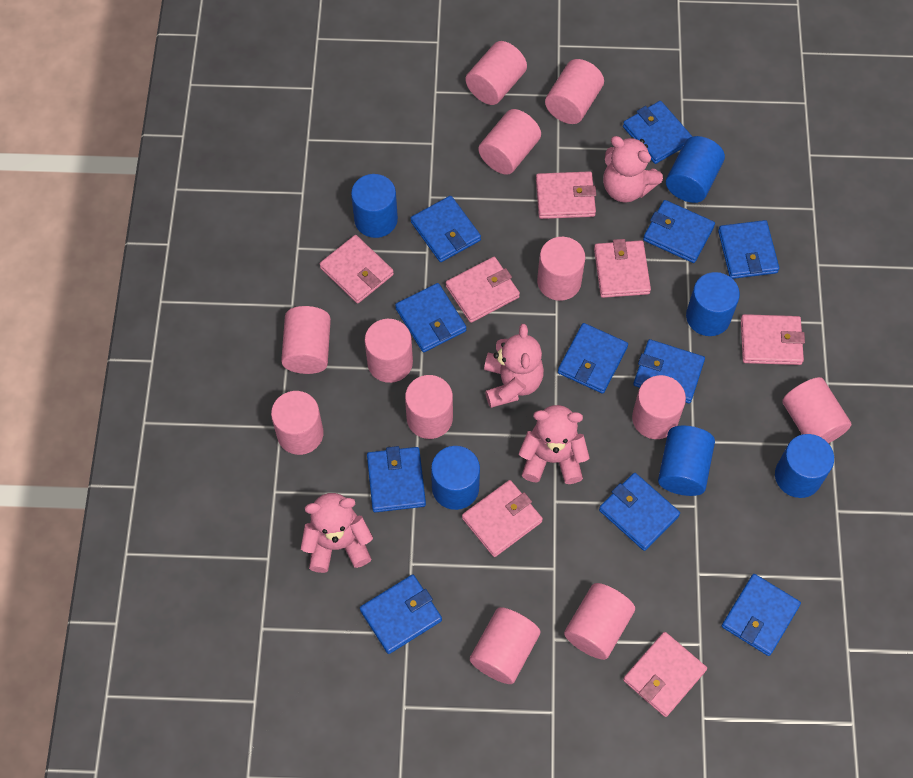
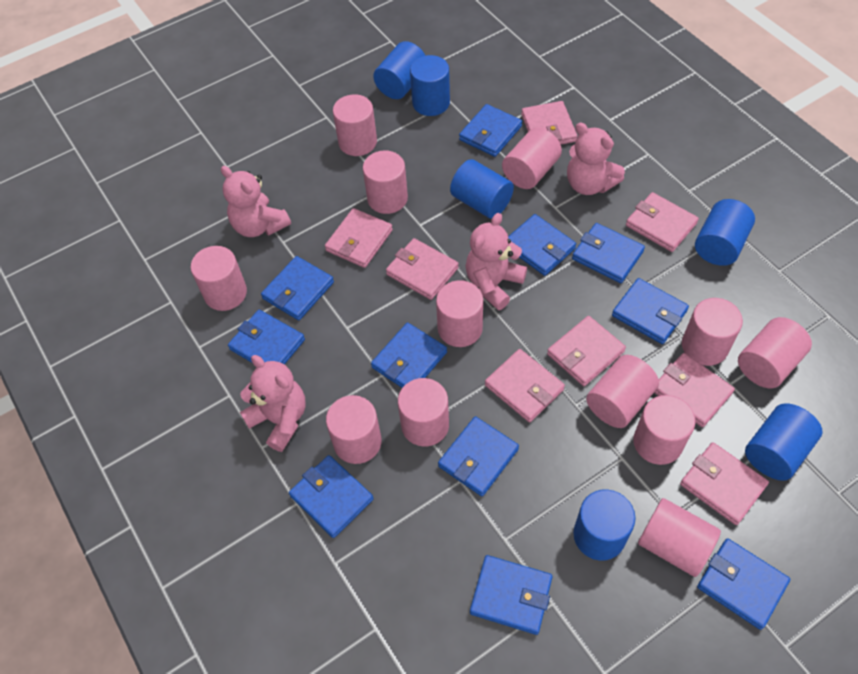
pink wallet: [319,235,394,304] [446,257,520,323] [462,480,543,557] [536,171,596,219] [594,239,651,298] [623,632,707,717] [741,314,805,365] = 7 -> [325,208,393,268] [386,238,459,300] [485,349,565,423] [521,101,577,145] [547,316,626,386] [626,192,699,252] [654,353,735,427] [680,442,769,525] = 8

